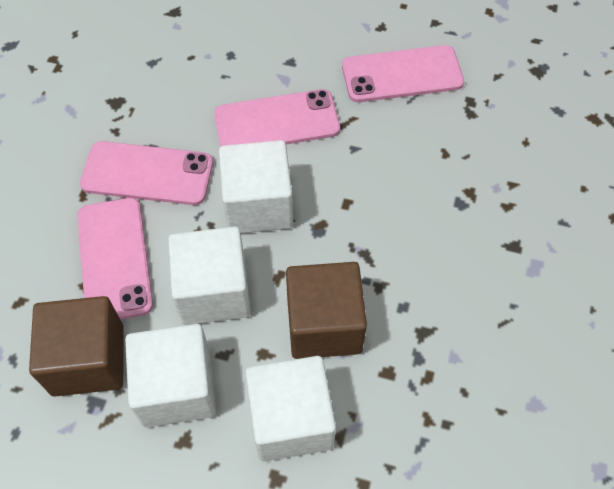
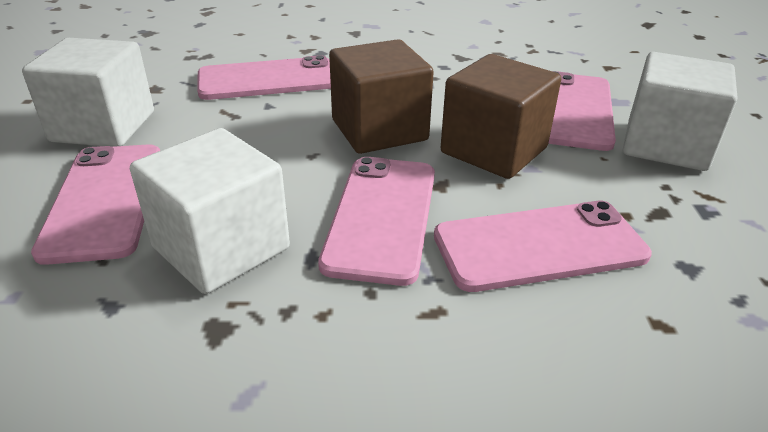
pink phone: [77,198,153,320] [80,141,213,205] [214,89,340,147] [342,45,464,102] = 4 -> [31,144,160,265] [197,55,331,100] [318,157,435,286] [434,201,652,292] [548,71,616,151] = 5
white cube: [125,324,216,428] [168,226,251,325] [219,140,293,233] [245,356,336,462] = 4 -> [22,38,154,147] [130,128,290,294] [623,52,737,171] = 3

